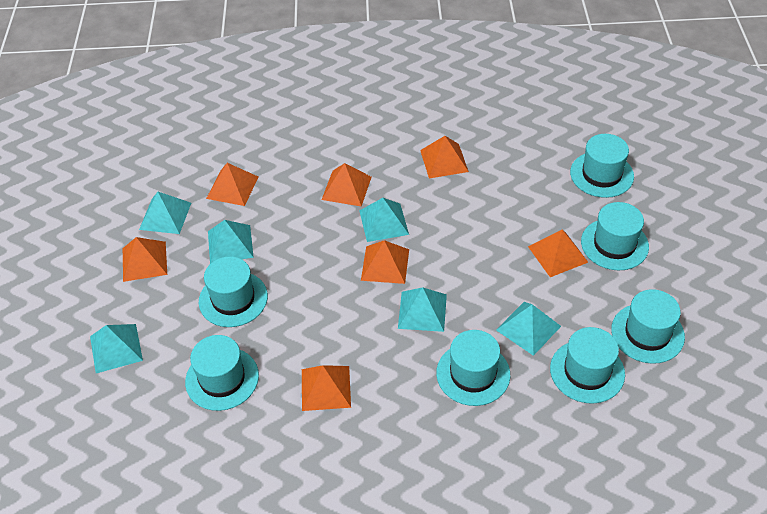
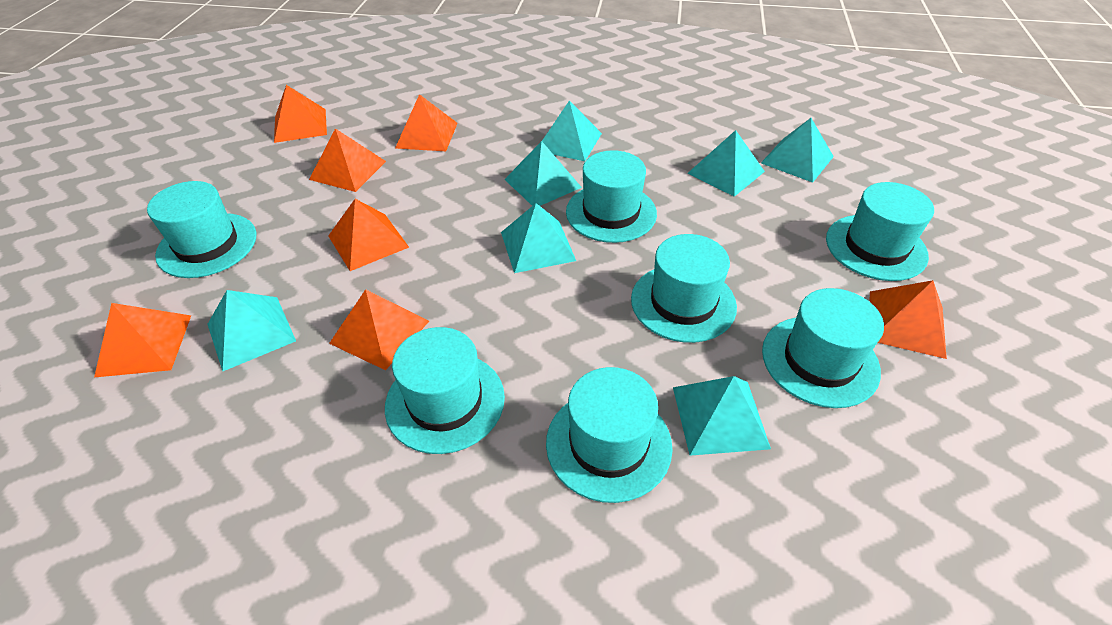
turquoise pyramid: [90,324,143,373] [139,192,191,234] [208,220,254,264] [359,198,409,242] [398,287,447,332] [496,302,561,356] = 6 -> [207,290,296,371] [501,203,576,273] [504,141,582,206] [542,100,602,161] [673,376,771,456] [687,130,765,197] [761,118,834,183] = 7

